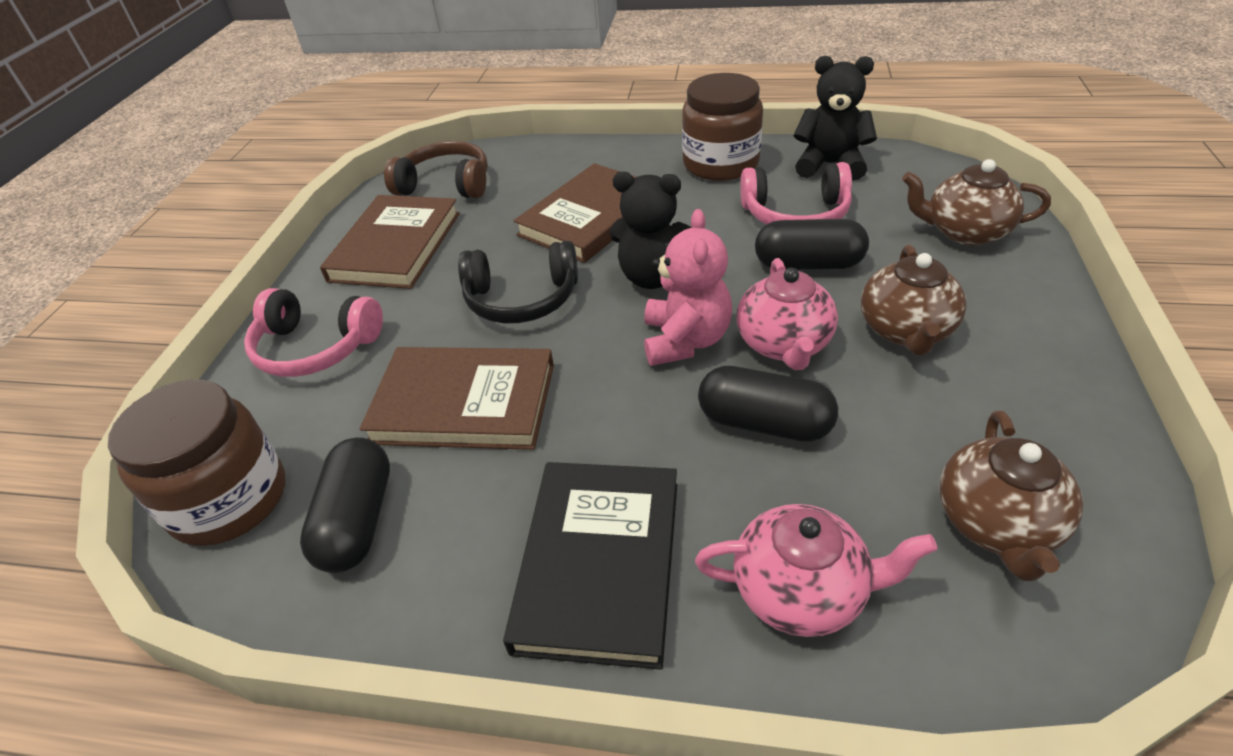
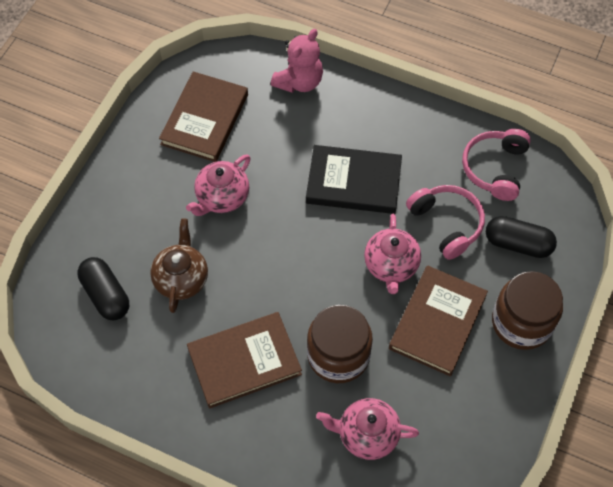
black capsule: [300,437,390,573] [698,366,838,442] [755,219,869,270] = 3 -> [78,257,129,321] [486,216,557,258] = 2
black headphones: [458,241,578,323] = 1 -> none = 0
black teddy bear: [610,172,692,289] [794,56,877,180] = 2 -> none = 0
brown headphones: [384,141,488,198] = 1 -> none = 0
brown teapot: [861,245,967,355] [902,159,1051,246] [940,411,1083,582] = 3 -> [150,218,208,313] = 1
pink teapot: [695,504,937,637] [737,258,838,370] = 2 -> [186,154,251,216] [316,398,419,460] [364,214,421,294] = 3

